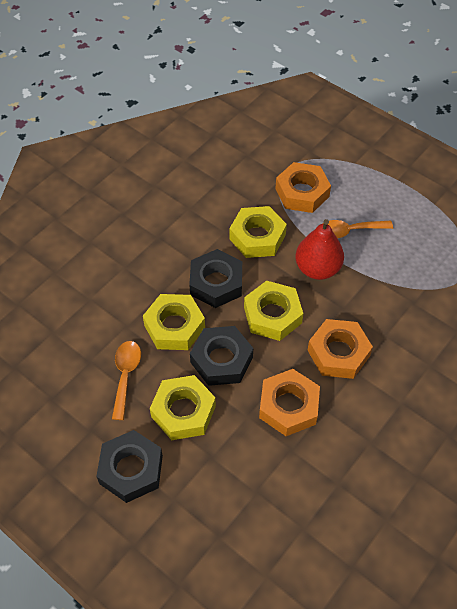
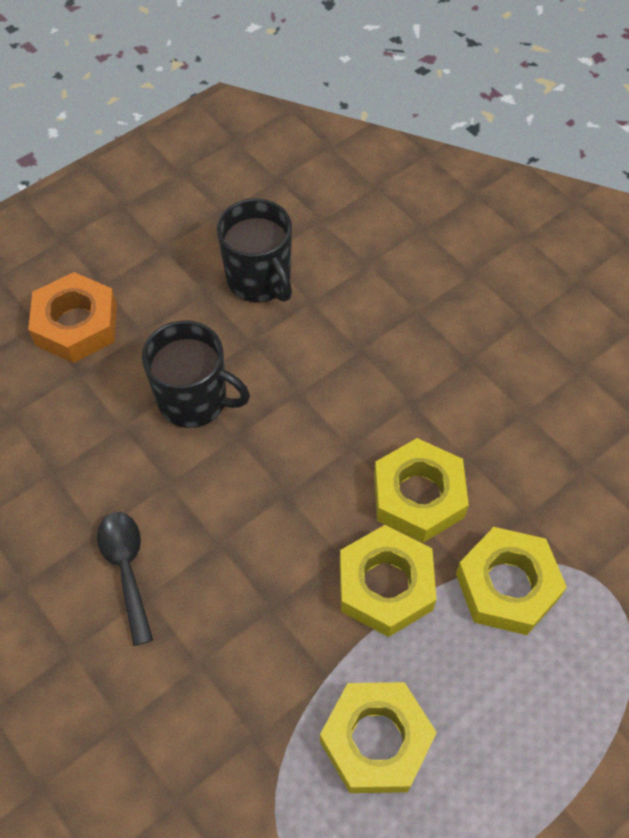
black mug: none = 0 -> [142,320,250,428] [217,199,292,303] = 2
black nut: [96,430,163,503] [189,249,242,308] [190,326,253,386] = 3 -> none = 0
black spoon: none = 0 -> [97,512,153,646] = 1
orange nut: [259,369,320,436] [275,162,331,213] [308,319,373,379] = 3 -> [28,272,117,363] = 1
orange spoon: [112,341,141,420] [322,220,393,238] = 2 -> none = 0
red pear: [296,219,344,280] = 1 -> none = 0

